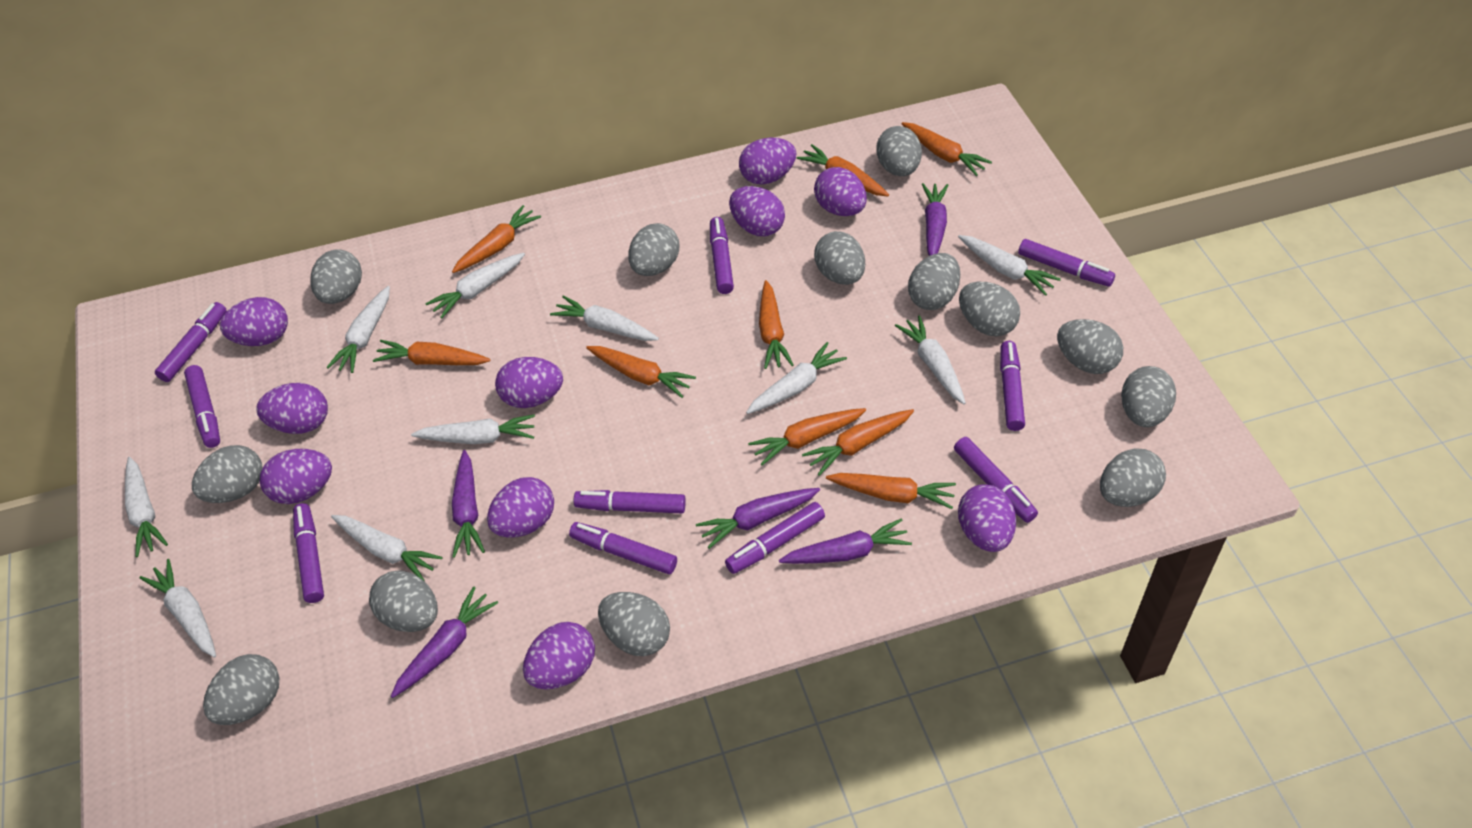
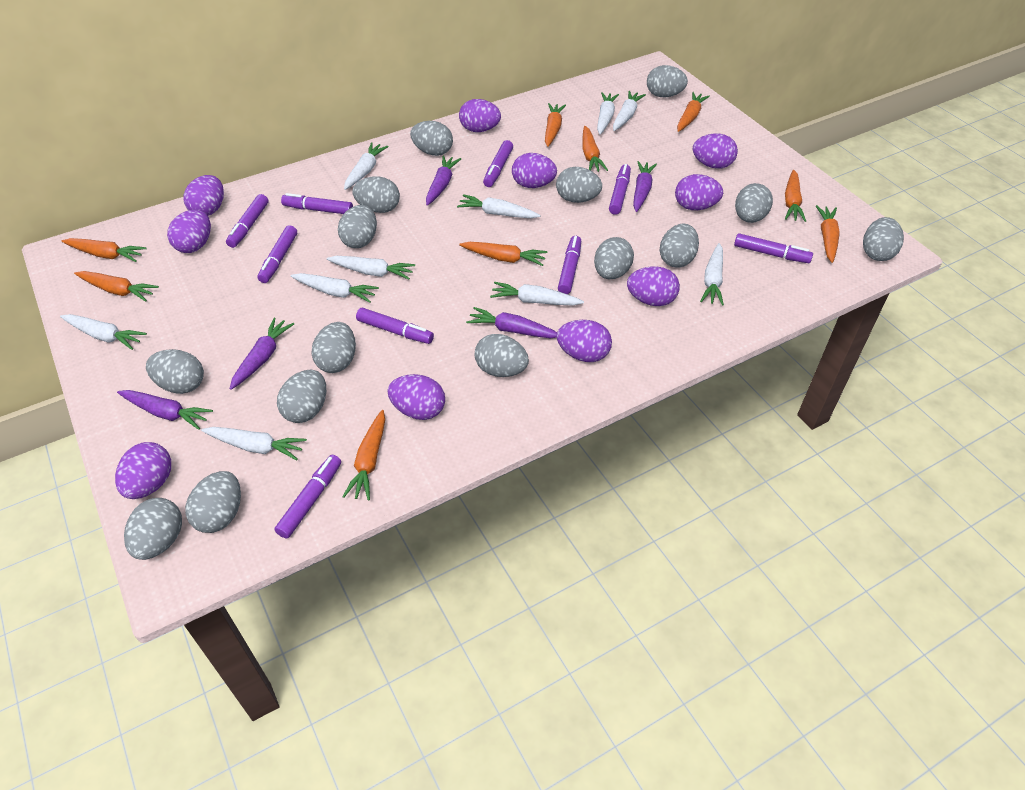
grey egg: [192,445,262,503] [203,654,279,725] [310,249,362,304] [369,570,438,632] [598,592,670,656] [628,223,679,276] [814,231,865,285] [876,126,922,176] [908,253,960,310] [959,282,1020,336] [1057,319,1123,374] [1100,448,1166,507] [1121,366,1176,427] = 13 -> [124,498,182,560] [146,349,204,394] [185,471,241,533] [277,370,326,423] [311,322,356,373] [338,205,377,248] [352,176,400,213] [410,121,453,156] [475,334,529,377] [556,167,602,203] [594,237,634,279] [647,65,688,97] [660,223,699,268] [735,183,773,223] [863,217,904,261] = 15
purple marker: [155,302,227,382] [184,365,220,448] [293,503,324,603] [569,522,677,574] [574,490,686,513] [710,217,734,294] [725,502,825,574] [954,437,1038,523] [1000,341,1025,431] [1018,239,1115,287] = 10 -> [226,194,268,248] [257,225,297,283] [274,455,341,539] [281,193,353,214] [356,307,434,344] [483,140,513,187] [558,236,581,294] [609,164,631,215] [734,233,813,263] = 9

